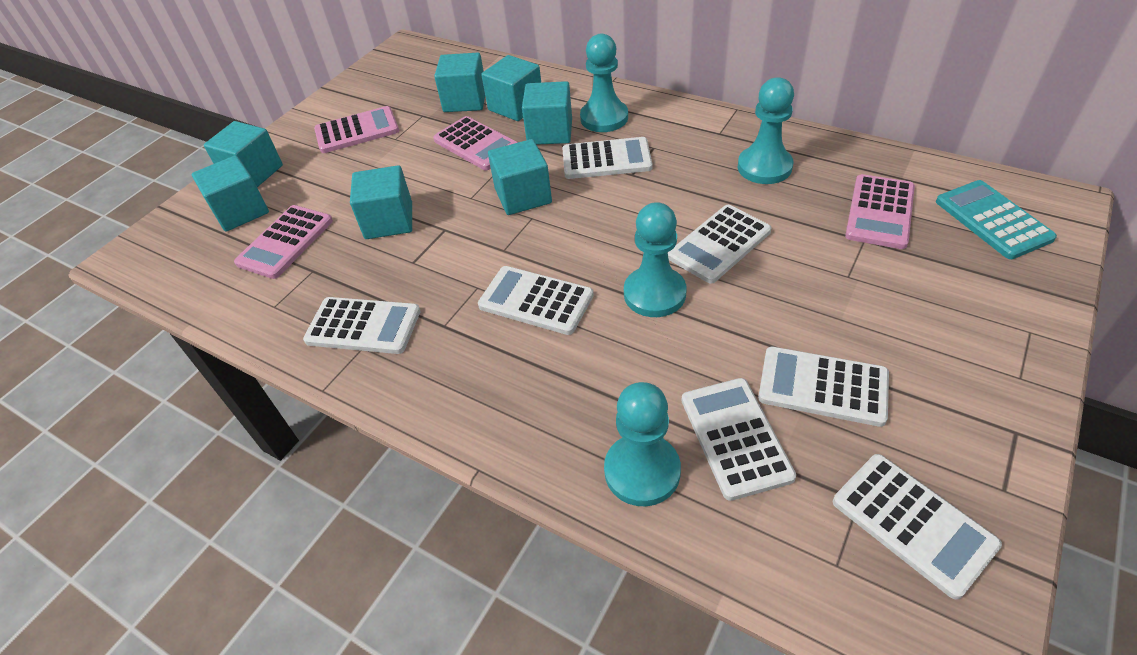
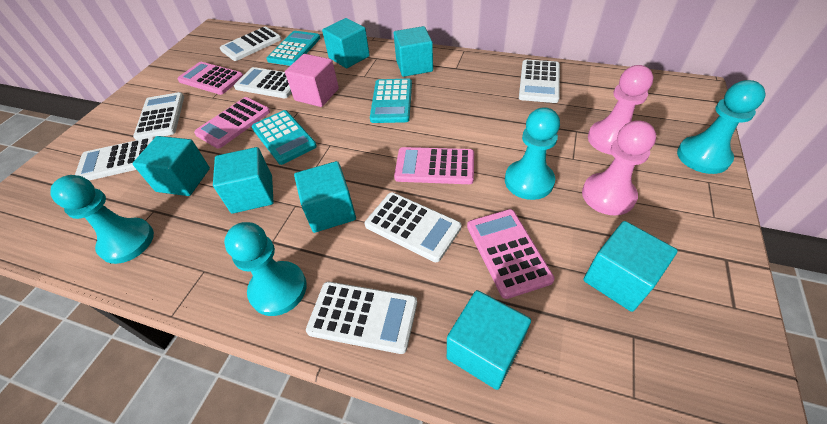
pink cube: none = 0 -> [285,54,339,107] = 1
pink pawn: none = 0 -> [582,120,656,215] [588,65,653,155] = 2
turquoise calculator: [936,180,1057,259] = 1 -> [252,110,317,165] [266,31,320,66] [370,79,412,123] = 3

